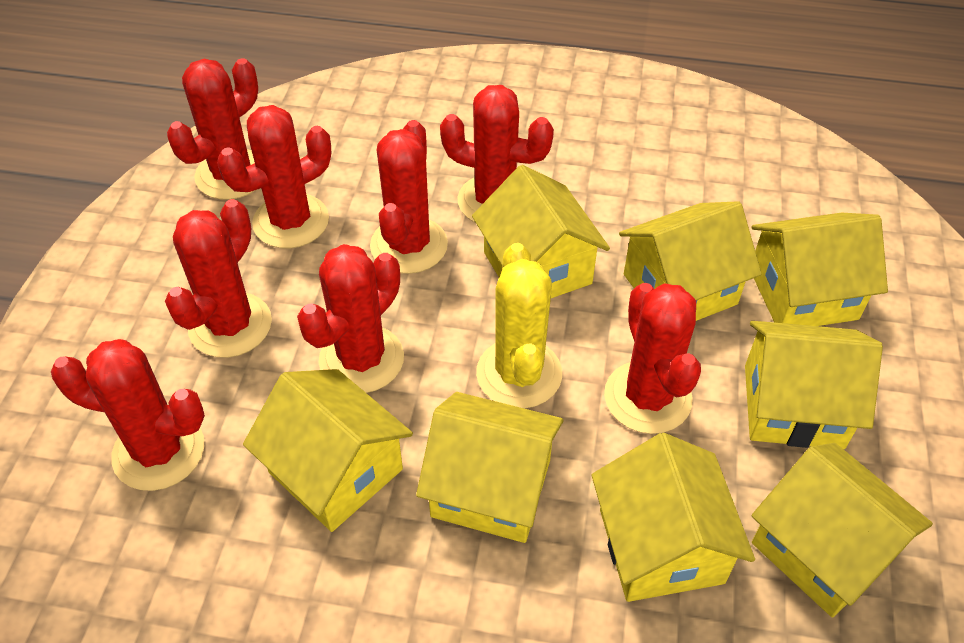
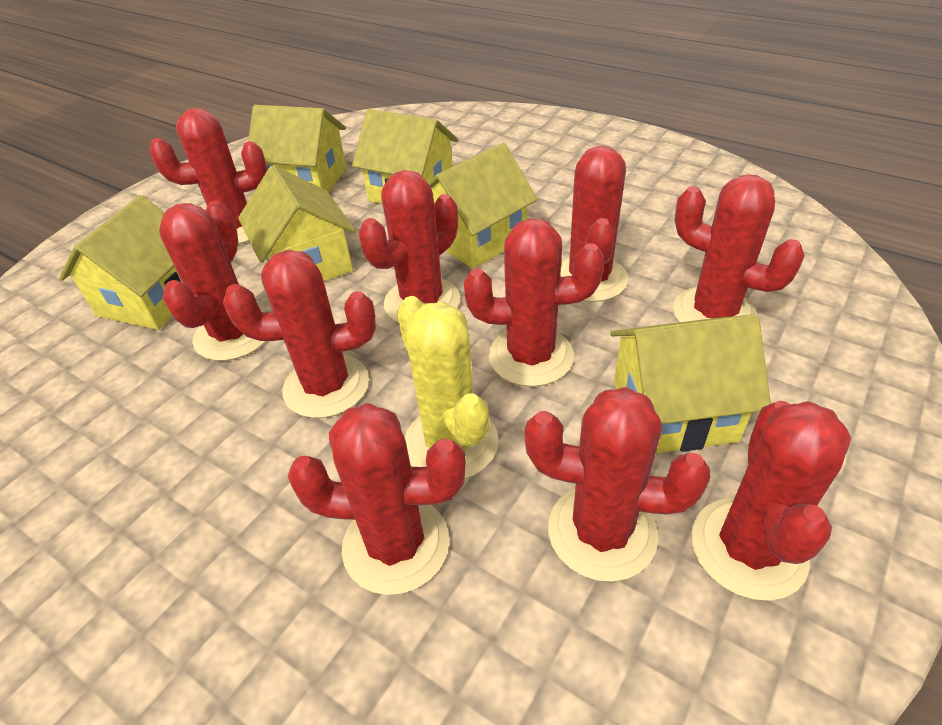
red cactus: [51,339,205,491] [165,199,272,358] [167,58,258,200] [217,105,331,248] [297,244,404,393] [370,120,448,274] [440,85,554,223] [604,283,701,434] = 8 -> [149,108,267,244] [159,201,266,361] [223,250,376,418] [288,403,466,595] [359,170,460,323] [464,218,605,387] [525,387,710,582] [560,146,628,302] [673,174,805,322] [691,401,851,601] = 10
yellow house: [243,369,413,532] [416,392,563,543] [472,165,610,298] [591,433,755,602] [619,201,762,321] [745,321,883,449] [751,213,888,326] [751,443,933,617] = 8 -> [59,195,182,330] [238,165,355,281] [248,105,347,193] [352,109,458,204] [428,143,537,269] [610,315,771,453] = 6

